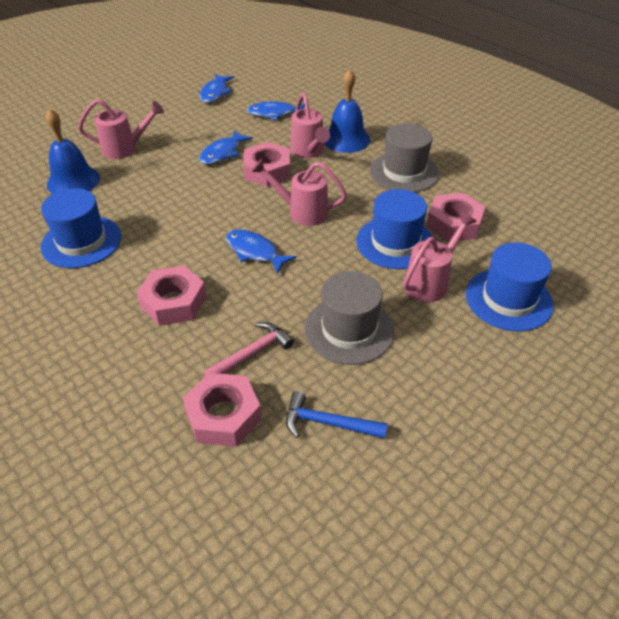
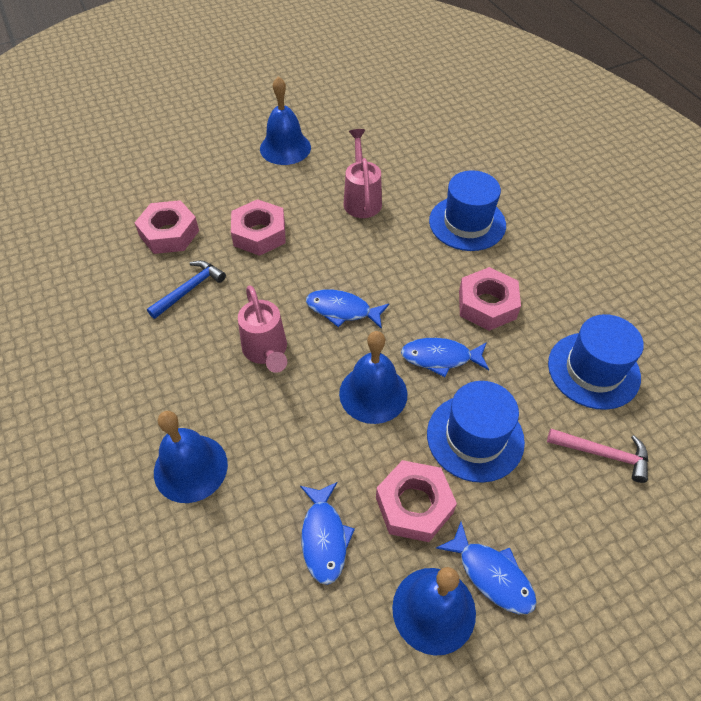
blue bell: [46,109,100,194] [324,69,370,153] = 2 -> [154,411,228,503] [260,76,311,165] [339,331,407,424] [392,567,476,655] = 4
grey hat: [304,271,394,365] [370,123,439,192] = 2 -> none = 0
pink watering can: [78,99,164,159] [251,159,347,226] [290,93,330,158] [403,212,477,302] = 4 -> [238,285,287,373] [344,129,382,218] = 2

